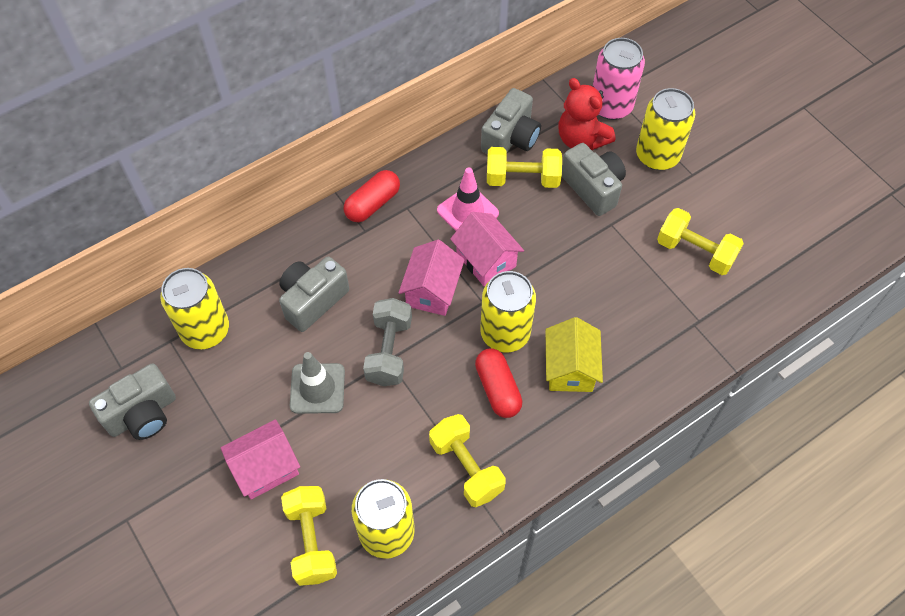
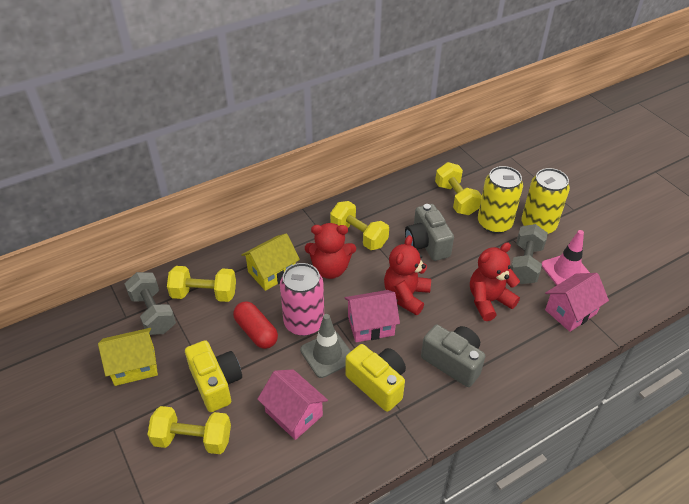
grey camera: [89,363,176,440] [279,257,349,332] [481,88,541,154] [562,143,626,216] = 4 -> [405,204,454,261] [421,325,485,387] = 2
grey dumbbell: [363,298,412,386] = 1 -> [125,272,176,335] [511,224,548,284] = 2
red capsule: [344,170,400,222] [475,348,522,418] = 2 -> [233,301,278,349] = 1
red teddy bear: [559,78,616,150] = 1 -> [305,223,356,279] [384,235,431,315] [470,242,520,321] = 3
yellow camera: none = 0 -> [185,340,242,412] [345,344,406,412] = 2
yellow can: [160,268,229,349] [352,479,415,559] [480,271,536,353] [636,88,695,170] = 4 -> [478,166,523,234] [521,168,570,234] = 2
yellow house: [545,317,603,392] = 1 -> [98,328,158,386] [241,233,300,291] = 2

